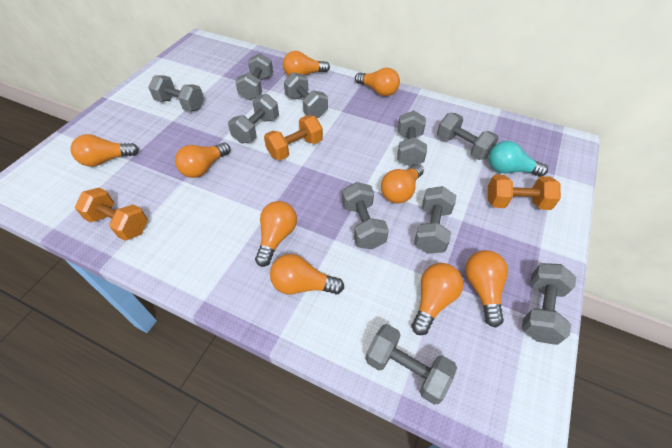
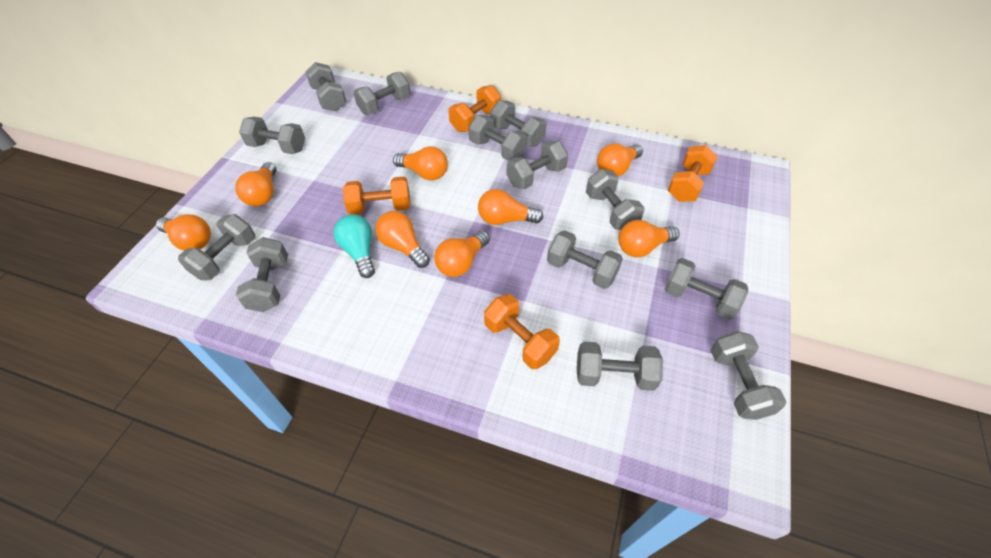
grey dumbbell: [148,75,204,111] [228,94,279,143] [235,53,273,100] [284,72,328,118] [342,182,389,249] [366,324,457,405] [397,110,427,167] [414,186,456,254] [437,113,499,160] [522,263,576,345] = 10 -> [178,214,255,281] [236,237,288,312] [239,117,305,154] [306,62,346,111] [354,72,411,115] [468,115,527,161] [490,100,547,147] [506,141,568,189] [547,230,623,289] [577,341,663,391] [586,169,645,230] [664,258,748,320] [711,331,786,420] = 13
orange dumbbell: [75,188,148,241] [264,115,323,160] [488,175,561,210] = 3 -> [343,176,410,215] [449,85,501,132] [484,294,560,369] [668,145,718,202] = 4
orange light bulb: [71,134,139,167] [175,142,230,178] [255,201,297,267] [270,254,344,295] [283,51,330,76] [355,68,400,96] [381,164,424,204] [411,263,463,335] [465,250,508,328] = 9 -> [156,214,211,251] [235,162,277,206] [376,211,430,268] [393,146,448,180] [434,231,490,277] [478,189,544,225] [597,144,643,177] [618,220,680,257] = 8

